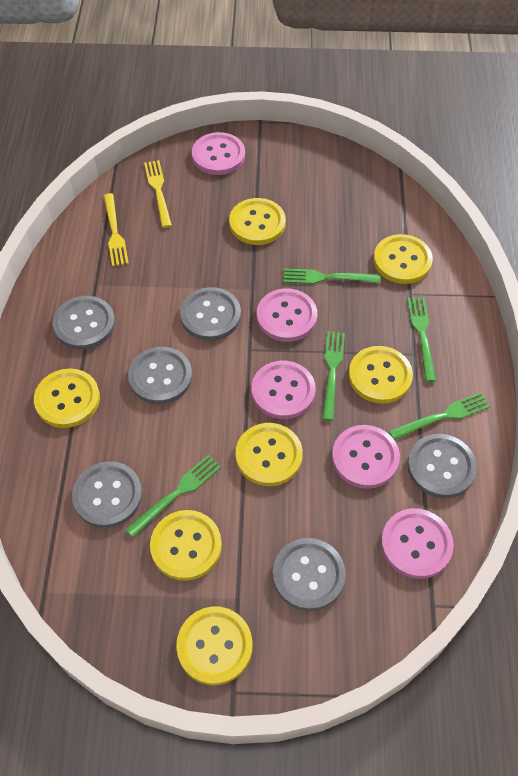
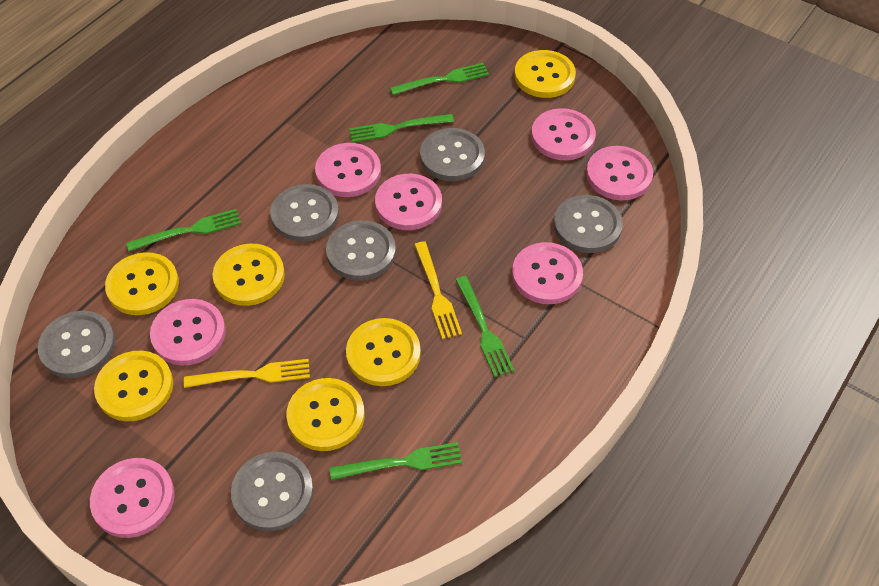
pink button: [192,132,245,175] [251,361,316,419] [257,288,317,342] [332,425,400,489] [381,508,454,579] = 5 -> [90,458,175,538] [150,299,226,365] [315,143,381,197] [375,174,442,230] [512,242,583,304] [531,108,596,160] [586,146,653,200] = 7
yellow button: [34,368,100,428] [150,510,222,581] [176,606,252,685] [229,198,286,245] [236,423,303,486] [349,346,413,404] [374,234,433,284] = 7 -> [94,351,173,421] [105,252,179,315] [213,244,285,306] [286,378,365,451] [346,318,421,386] [514,50,576,98] = 6

